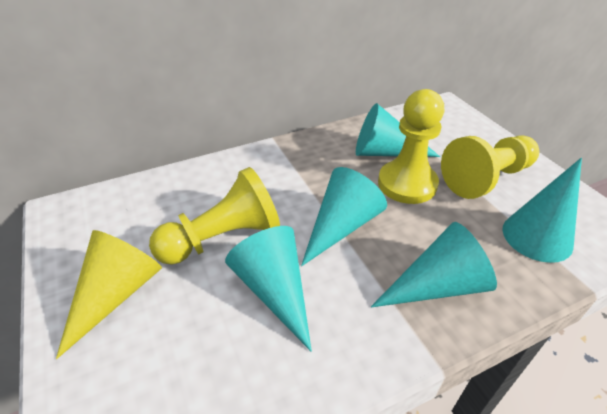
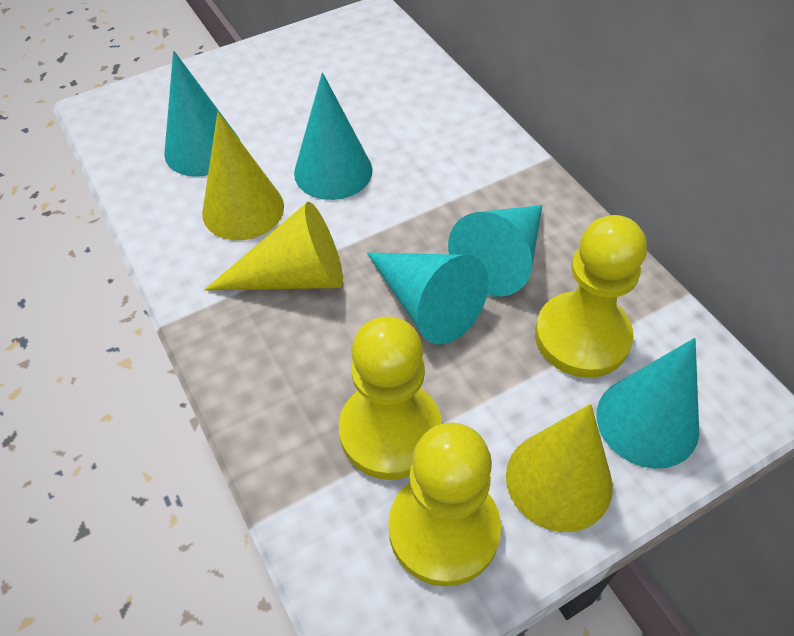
yellow cone: [56,230,162,359] = 1 -> [202,112,284,240] [204,202,343,291] [506,404,613,532] = 3

